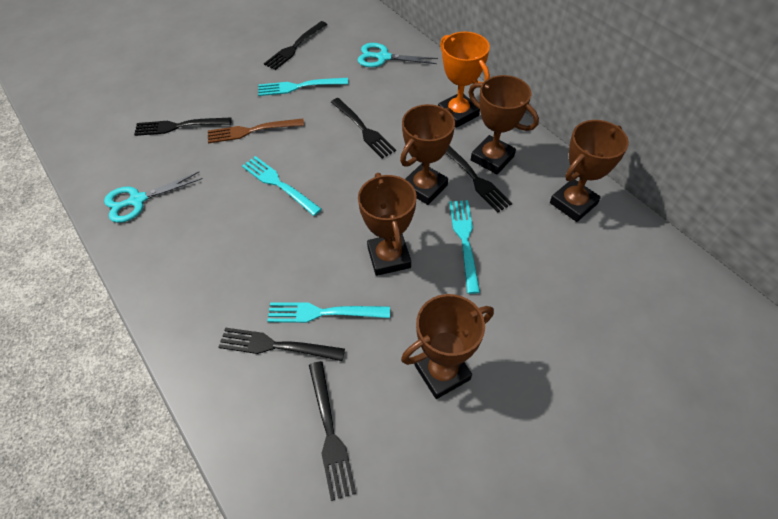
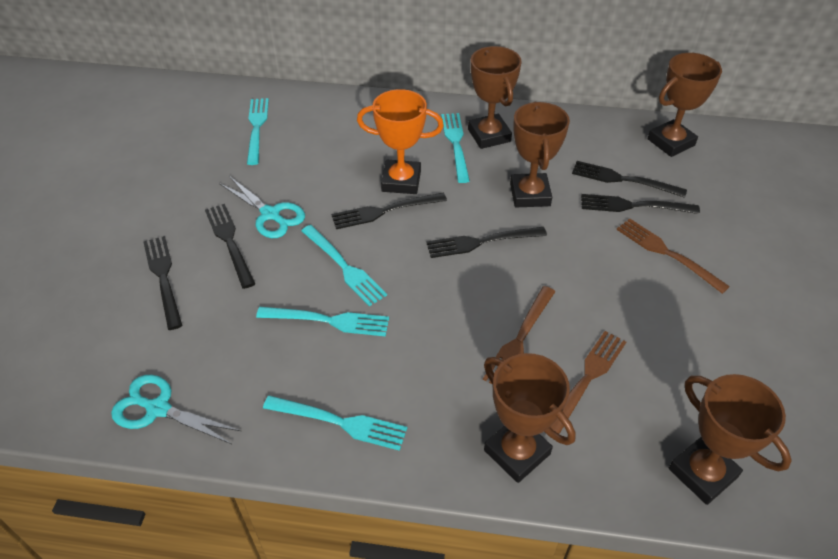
brown fork: [208,119,304,143] = 1 -> [483,286,555,384] [551,331,626,434] [617,219,730,294] = 3
turquoise fork: [242,156,322,216] [258,78,348,96] [267,302,390,323] [449,200,480,294] = 4 -> [247,98,269,165] [256,307,389,337] [263,395,407,451] [301,225,387,306] [441,113,470,183] = 5

